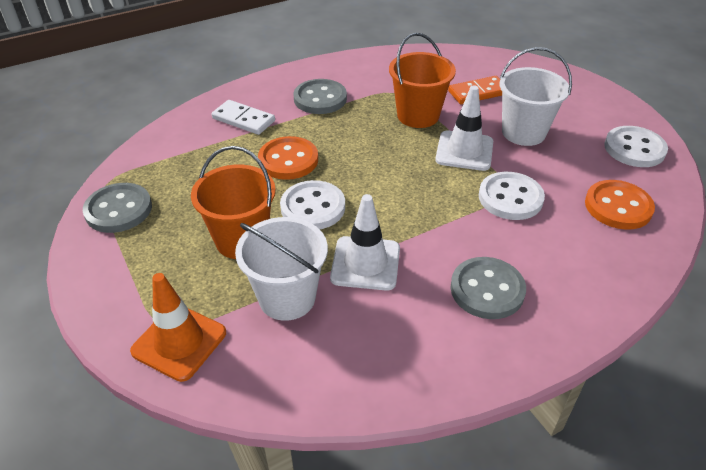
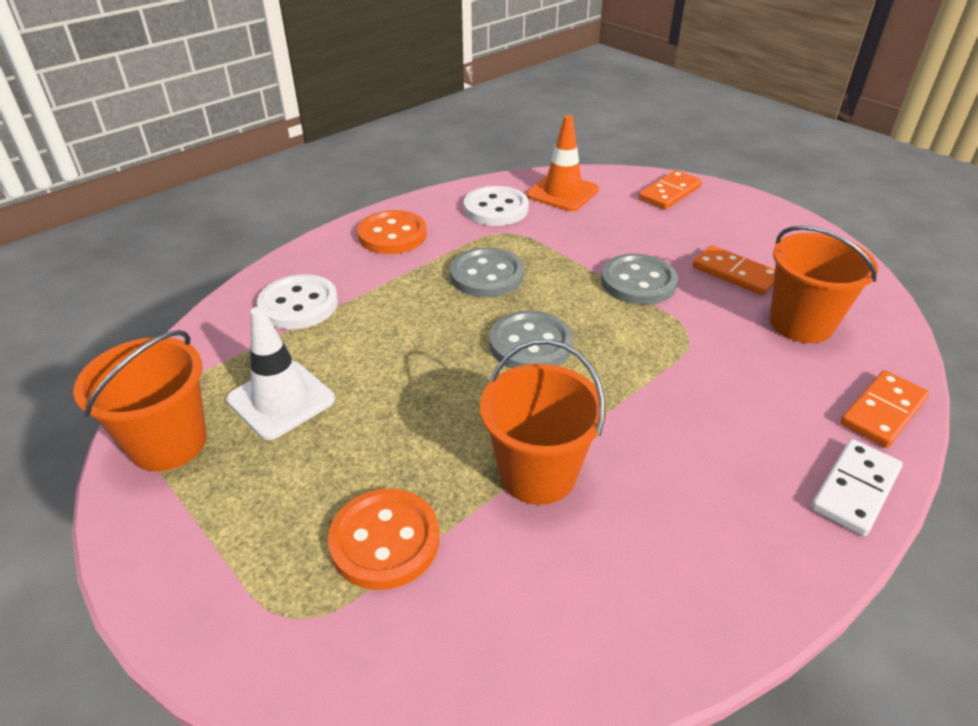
orange bucket: [191,146,276,259] [389,33,456,128] = 2 -> [73,330,207,472] [480,339,606,505] [770,225,878,343] = 3
orange domino: [448,76,502,104] = 1 -> [639,170,702,209] [692,245,775,296] [840,370,930,448] = 3
white bucket: [235,217,328,321] [500,47,572,146] = 2 -> none = 0
white button: [280,180,345,229] [479,172,545,220] [604,126,668,167] = 3 -> [257,274,338,329] [464,186,529,226] = 2
white traffic cone: [330,194,400,291] [435,85,493,171] = 2 -> [226,307,335,440] = 1

